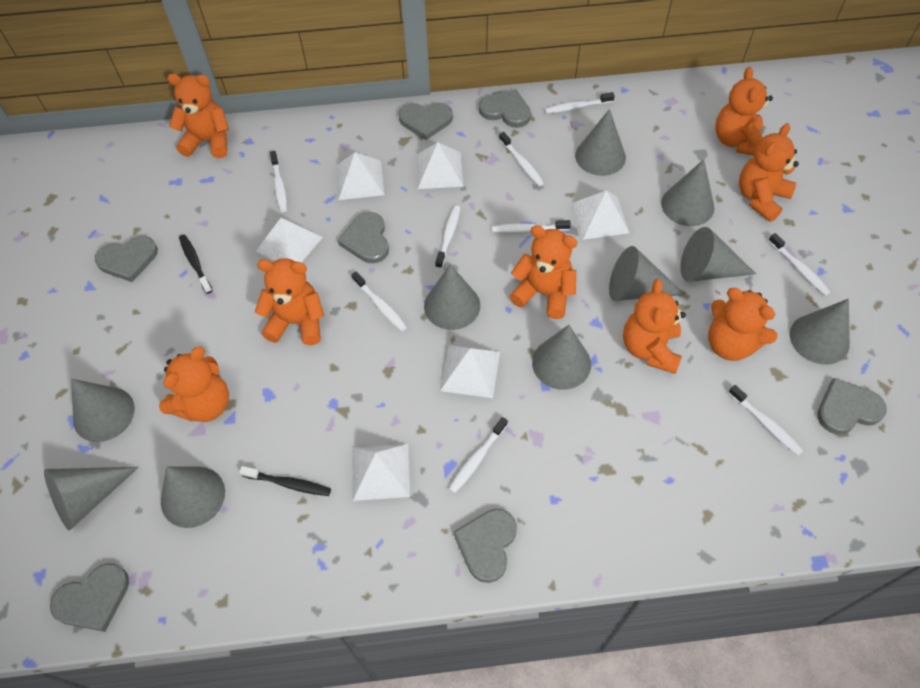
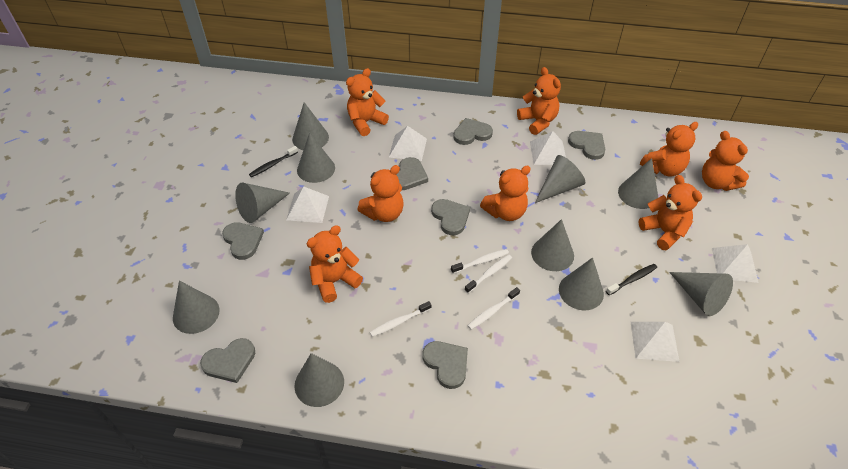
white pyramid: [256,218,323,263] [336,152,385,200] [353,444,410,501] [416,142,463,189] [440,345,500,398] [572,191,630,240] = 6 -> [286,186,329,223] [389,126,427,161] [530,131,566,165] [631,322,680,362] [712,244,759,283] = 5
white toothbrush: [270,151,287,212] [352,272,407,331] [435,205,460,269] [449,417,508,493] [492,220,571,233] [499,132,544,186] [545,92,615,114] [729,385,803,456] [769,233,831,296] = 9 -> [370,301,431,337] [451,249,509,274] [465,255,512,293] [468,287,520,330] = 4

